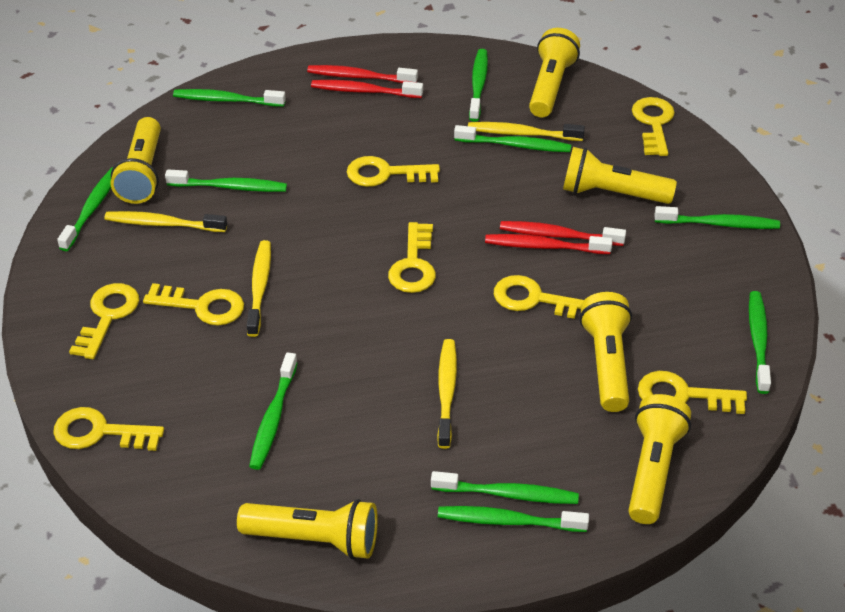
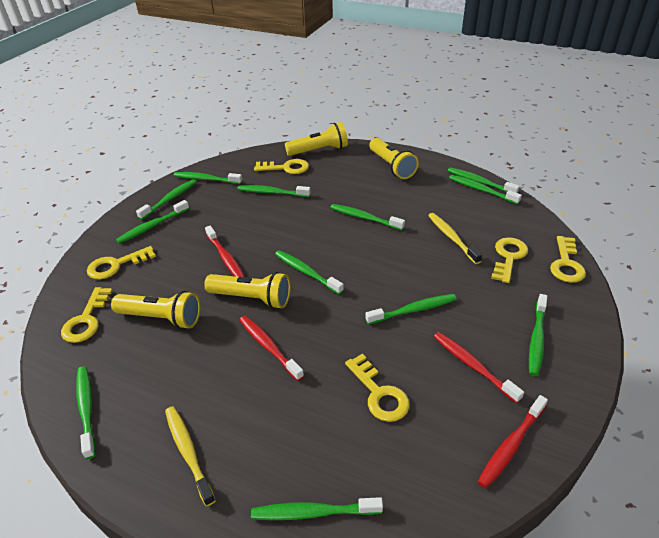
green toothbrush: [57,167,113,251] [165,170,287,192] [173,89,286,107] [249,352,297,470] [431,471,579,504] [438,506,589,532] [454,125,571,152] [469,49,488,122] [655,206,780,229] [749,291,771,394] = 10 -> [76,366,96,459] [116,200,189,244] [136,179,197,220] [174,172,242,184] [237,185,311,197] [251,497,383,520] [275,250,344,294] [330,204,405,230] [365,294,457,325] [448,167,520,193] [449,175,522,205] [529,294,547,376] = 12
yellow flashlight: [111,117,161,204] [237,499,378,559] [529,28,580,117] [563,147,677,204] [579,292,632,412] [628,394,691,524] = 6 -> [111,291,201,329] [204,272,291,309] [285,122,348,156] [369,138,419,179] = 4
yellow key: [53,407,164,451] [69,283,139,359] [143,283,244,326] [347,156,440,187] [388,222,436,293] [494,275,584,319] [632,97,675,156] [638,371,747,414] = 8 -> [61,287,113,343] [87,246,156,279] [254,159,309,174] [345,354,410,422] [491,237,528,283] [550,236,586,283] = 6
yellow toothbrush: [104,211,227,232] [247,240,271,337] [437,339,457,449] [468,122,585,141] = 4 -> [165,406,216,506] [428,213,482,264] = 2

